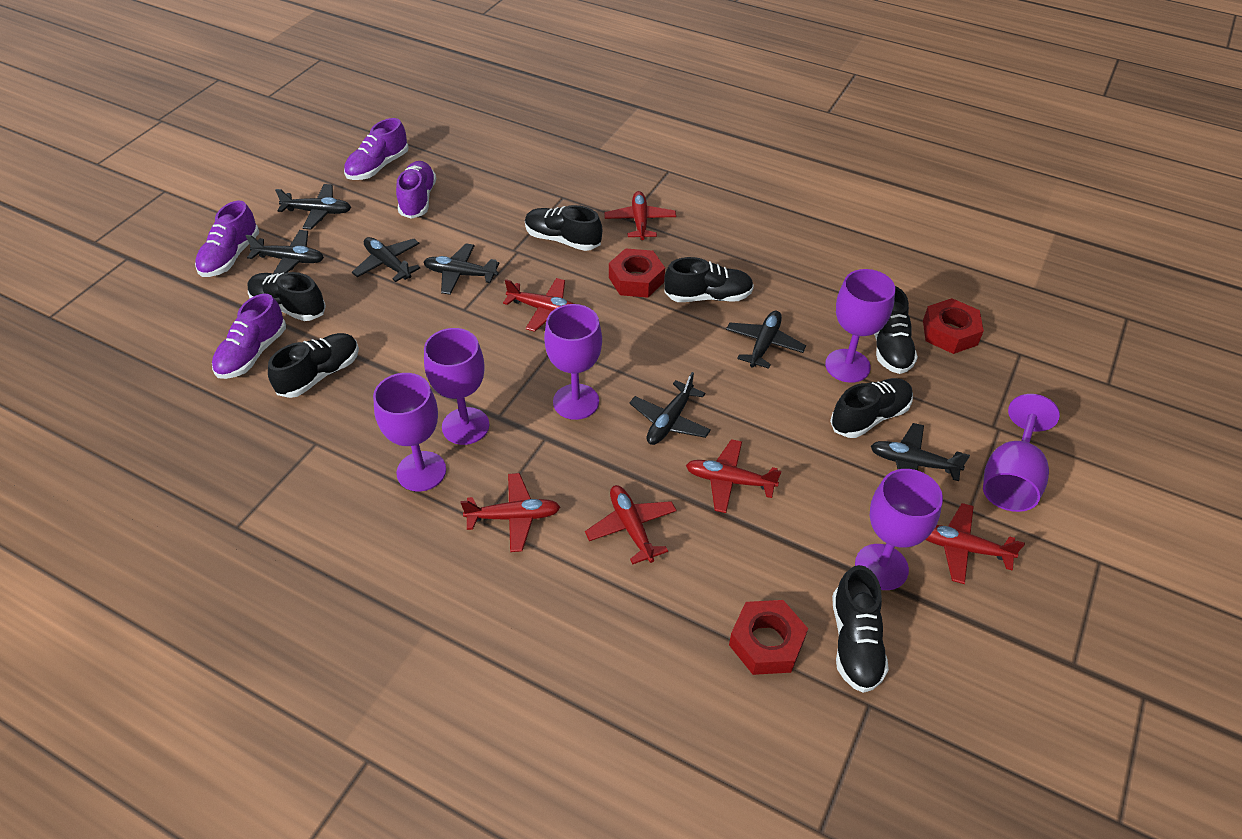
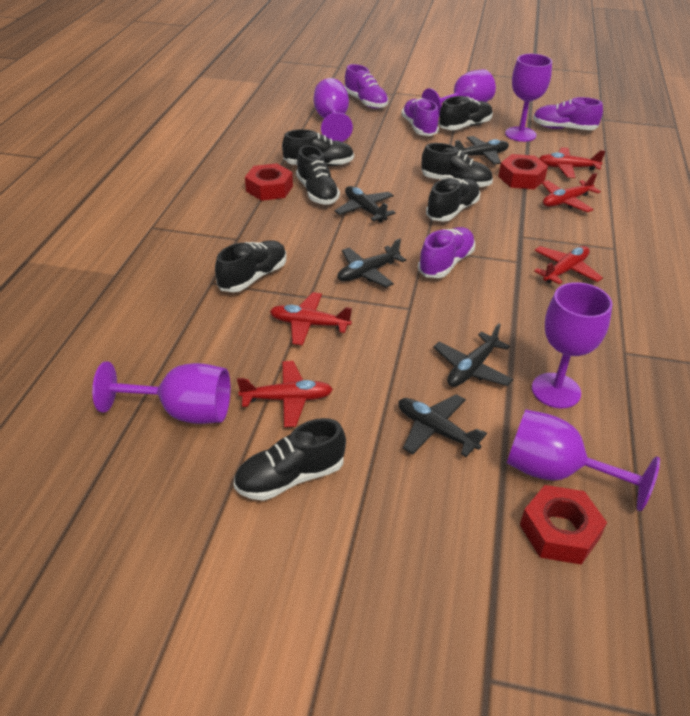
black plane: [246,230,324,274] [275,184,351,230] [352,237,421,282] [424,244,499,295] [629,372,711,445] [726,311,806,369] [871,423,970,481] = 7 -> [334,186,396,222] [337,238,406,288] [398,394,487,457] [433,323,513,387] [455,136,509,165] = 5
red plane: [461,473,560,552] [503,278,574,332] [585,485,677,565] [604,191,676,240] [686,439,781,513] [925,503,1025,584] = 6 -> [237,361,333,427] [270,292,352,345] [534,246,603,285] [539,147,605,178] [542,173,601,212] = 5

